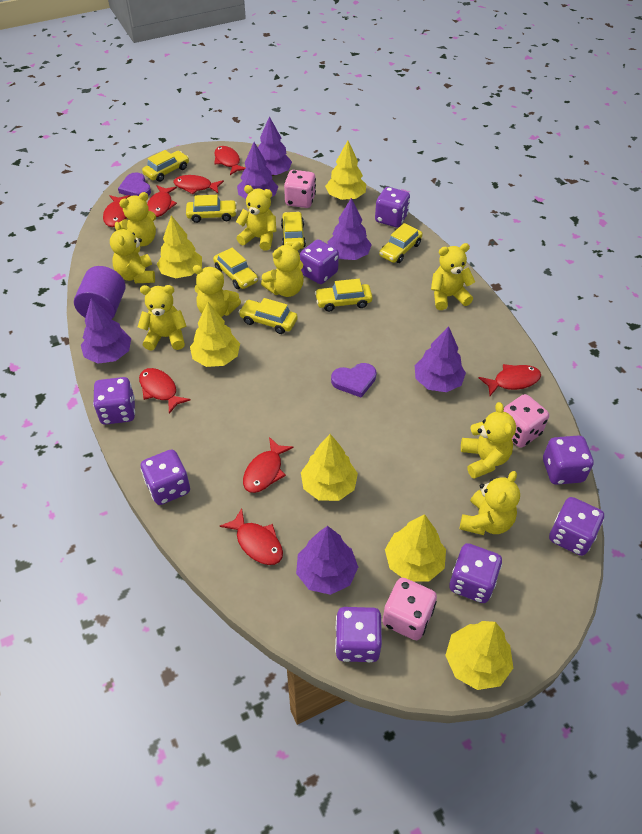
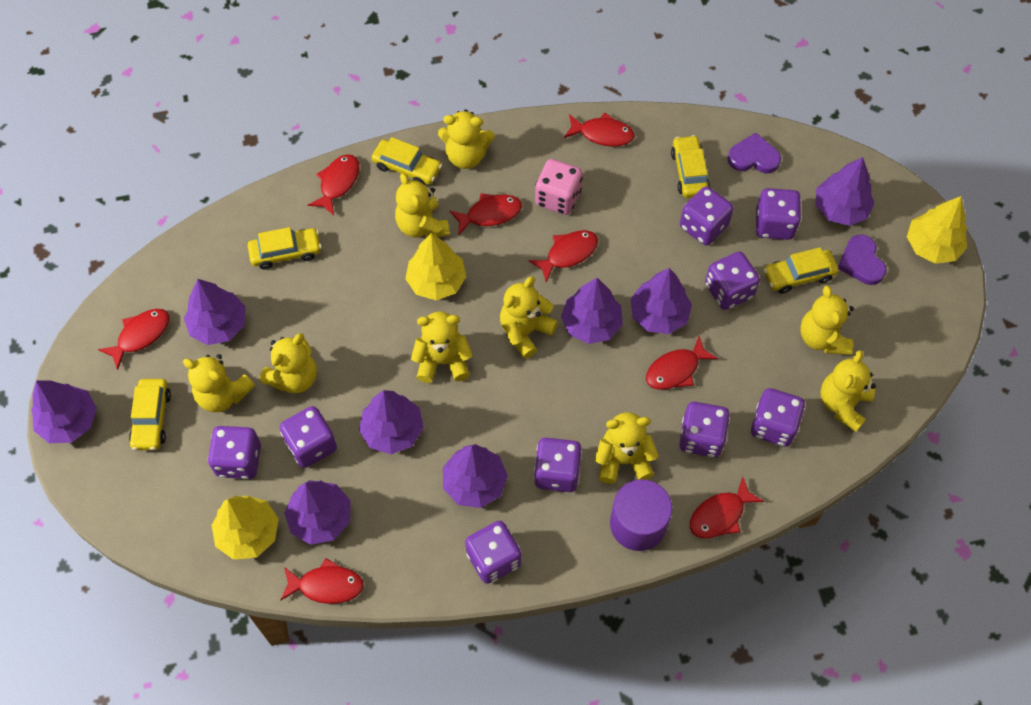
pink dice: [284,170,316,208] [382,578,437,640] [503,394,549,448] = 3 -> [535,159,583,215] = 1
purple dice: [93,377,135,425] [141,449,190,505] [300,240,339,284] [335,607,382,663] [375,187,410,227] [449,543,502,603] [543,435,594,485] [549,497,604,556] = 8 -> [208,426,261,479] [280,406,337,468] [465,521,521,584] [534,438,582,492] [679,402,730,458] [680,186,734,245] [705,252,760,310] [751,388,805,447] [756,188,801,240] = 9
purple tree: [81,298,131,364] [237,142,278,199] [258,116,292,176] [296,526,358,595] [327,198,372,260] [415,326,466,392] = 6 -> [31,380,97,443] [184,279,246,345] [284,480,351,545] [359,390,424,454] [443,444,508,508] [561,278,623,344] [631,268,692,334] [816,157,875,226] = 8
yellow car: [142,150,189,182] [186,195,237,223] [213,248,258,289] [239,298,298,334] [281,212,306,249] [315,279,373,312] [379,223,423,263] = 7 -> [129,379,171,450] [248,227,322,269] [372,137,442,184] [671,135,710,198] [764,247,839,294] = 5
yellow tree: [157,215,202,278] [190,302,240,367] [301,434,358,501] [325,140,366,200] [385,514,446,582] [445,621,513,690] = 6 -> [211,496,279,560] [405,233,466,300] [907,196,967,264] = 3

